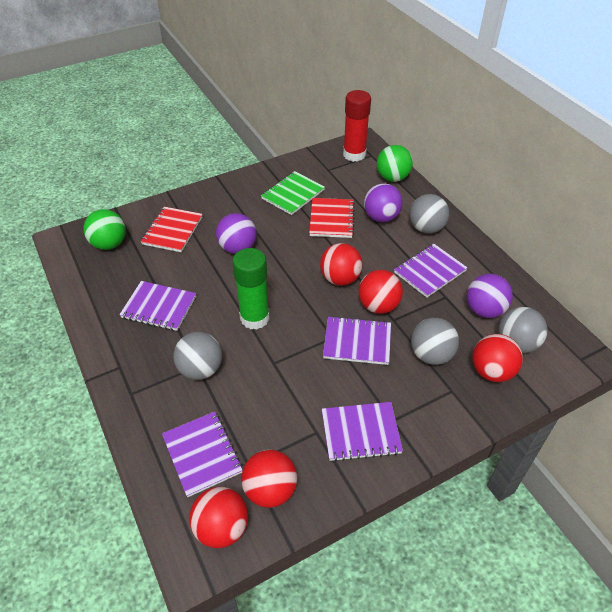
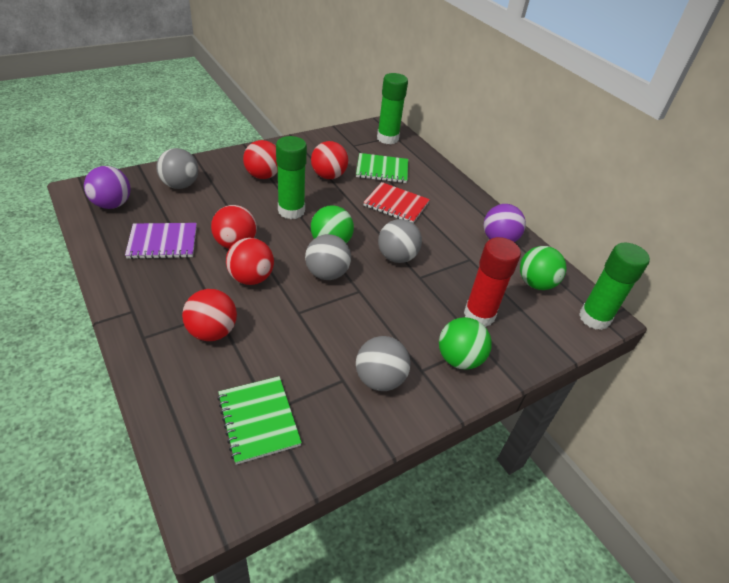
green ball: [83,209,126,250] [377,145,413,182] = 2 -> [311,205,354,243] [439,317,492,370] [520,246,567,290] = 3
green glue stick: [232,248,270,330] = 1 -> [276,136,307,219] [377,73,408,144] [579,243,650,330] = 3
green notebook: [261,171,325,215] = 1 -> [217,376,302,465] [356,153,408,183] = 2
purple ball: [216,213,256,254] [364,184,403,222] [467,274,513,318] = 3 -> [84,166,131,209] [483,204,526,242] = 2
purple notebook: [119,281,196,331] [162,412,243,497] [322,402,403,462] [323,316,391,365] [394,244,468,298] = 5 -> [125,223,197,259] = 1
red notebook: [141,207,202,252] [309,198,355,238] = 2 -> [363,182,430,223] = 1

